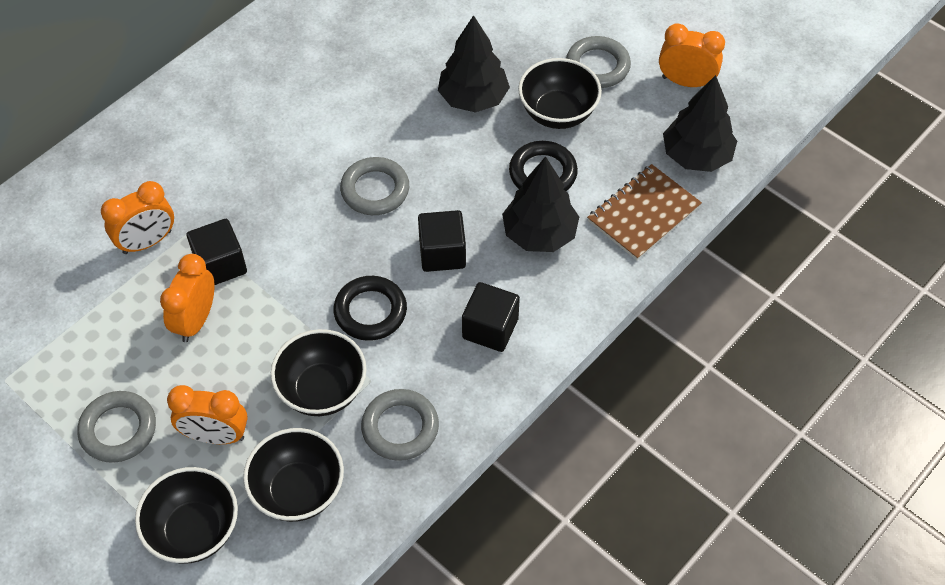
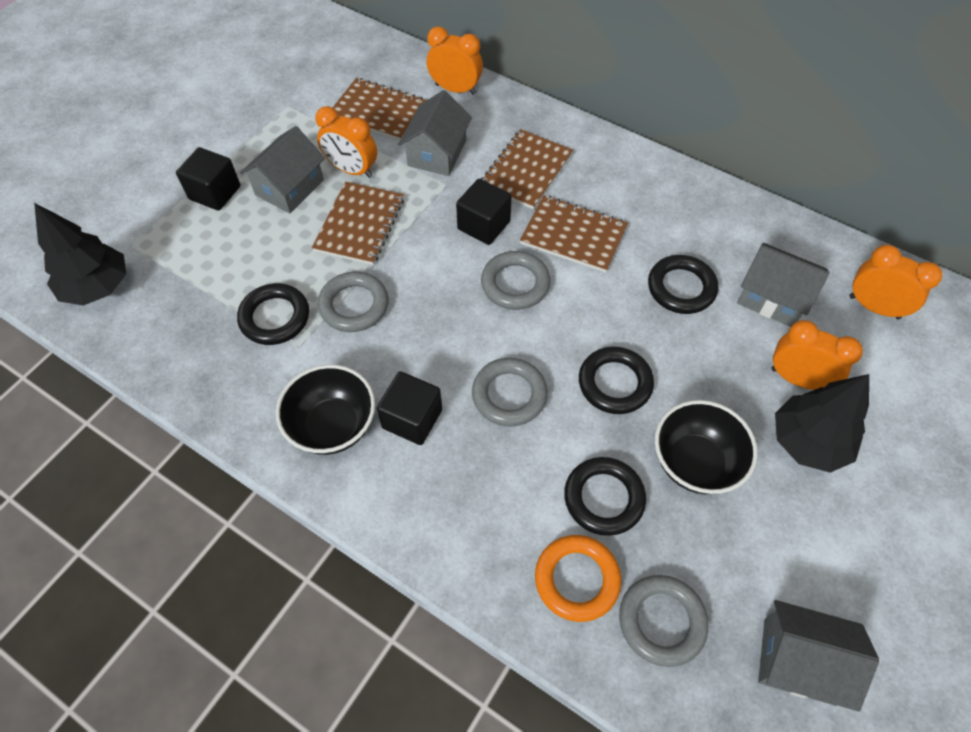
black bowl: [135,467,238,564] [243,428,344,522] [271,329,367,416] [518,58,602,129] = 4 -> [276,364,375,455] [655,400,758,494] = 2
black ring: [334,276,407,341] [509,141,578,191] = 2 -> [237,283,309,345] [564,457,646,536] [579,347,654,414] [648,255,718,314] = 4
black tree: [438,15,510,113] [502,157,579,252] [663,75,737,172] = 3 -> [34,203,126,306] [775,374,869,473] = 2
brown notebook: [587,164,702,260] = 1 -> [312,182,404,265] [332,78,427,141] [481,129,573,209] [520,195,628,273] = 4
grey house: none = 0 -> [240,126,325,214] [398,90,472,176] [737,243,830,327] [758,600,879,712] = 4
orange ring: none = 0 -> [535,535,622,622] = 1

